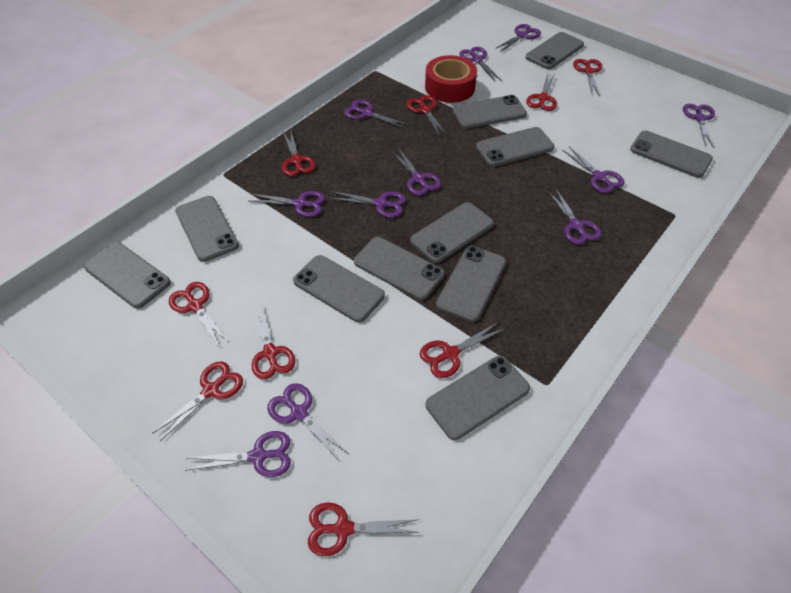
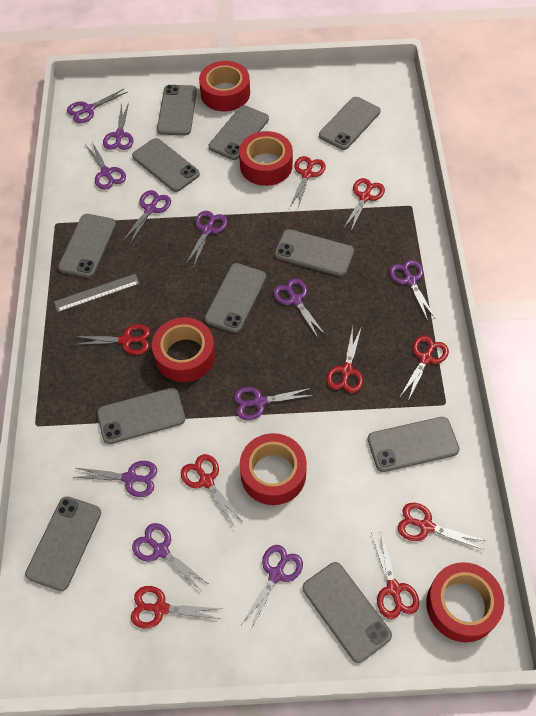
grey ruler: none = 0 -> [54,274,140,312] = 1
red tape: [425,55,477,103] = 1 -> [152,317,215,382] [199,61,250,111] [239,131,293,186] [240,433,307,505] [426,562,504,642] = 5

